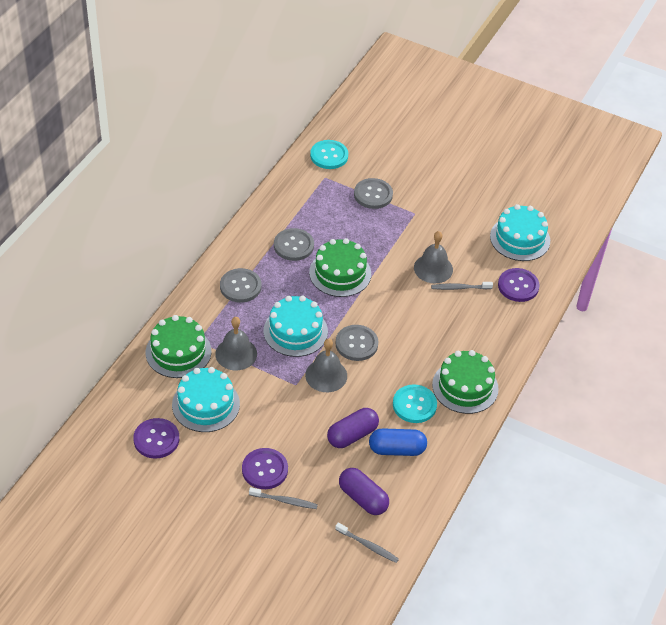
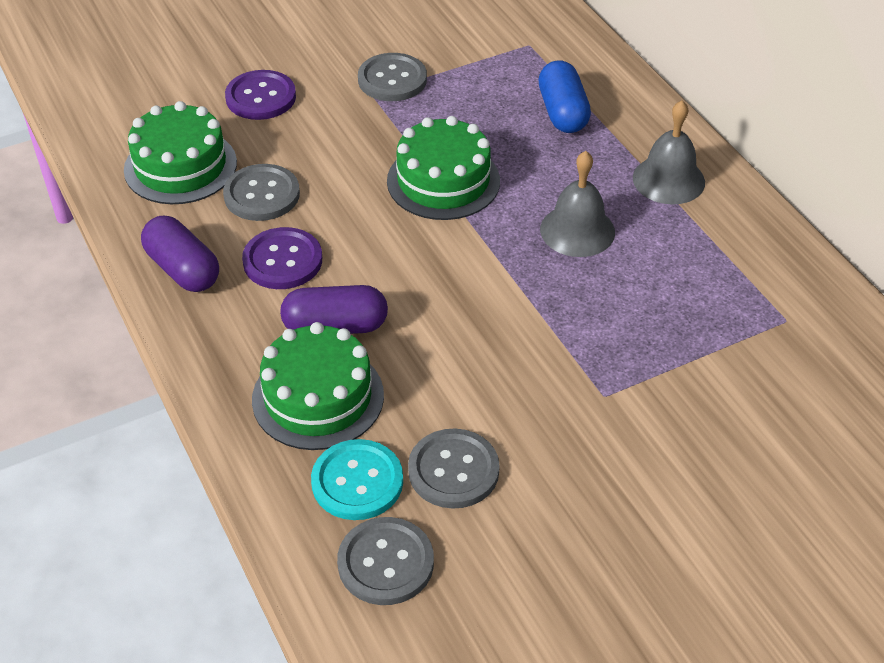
grey bell: [215,317,257,370] [305,339,347,392] [414,231,453,283] = 3 -> [540,151,615,257] [633,100,705,204] = 2
grey toothbrush: [249,487,318,509] [335,523,399,563] [431,282,493,290] = 3 -> none = 0
purple button: [133,418,179,458] [242,448,288,489] [498,268,540,302] = 3 -> [225,70,296,120] [242,227,322,289] = 2
turquoise button: [310,140,348,169] [393,384,437,423] = 2 -> [311,439,403,520] = 1
turquoise cake: [172,367,240,432] [263,295,328,357] [490,204,550,261] = 3 -> none = 0

